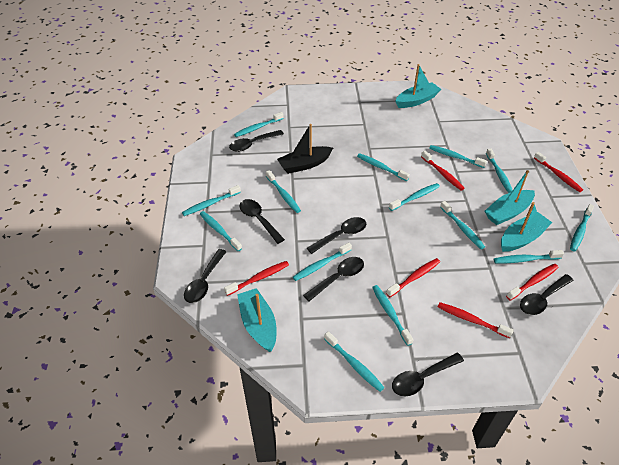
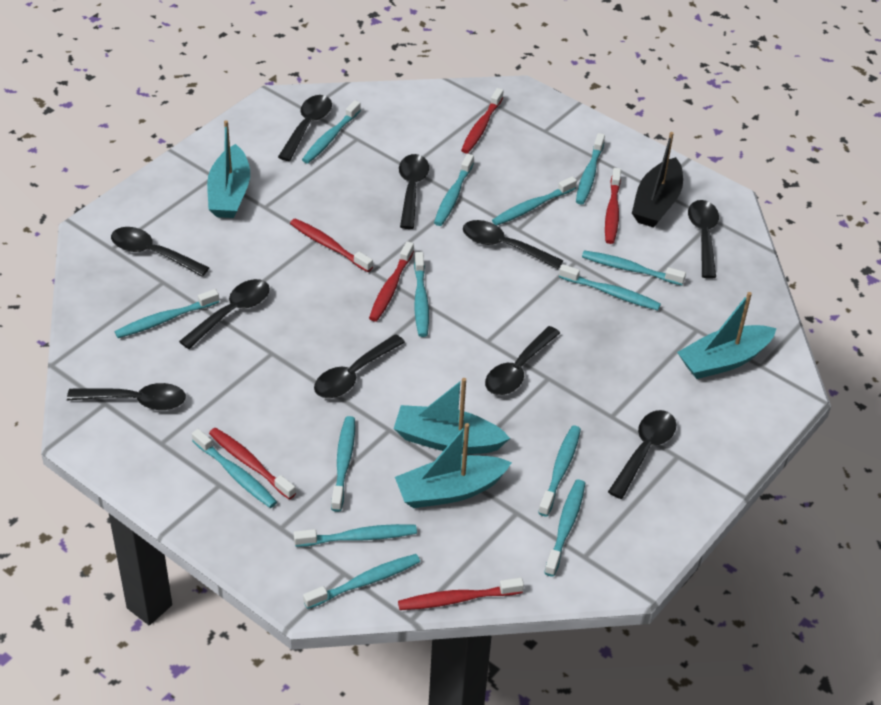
black spoon: [184,249,227,303] [229,130,284,152] [240,199,285,244] [303,257,364,301] [307,217,366,254] [392,353,464,396] [520,274,574,315] = 7 -> [67,383,186,410] [111,227,209,277] [179,279,270,349] [278,95,332,161] [314,334,405,398] [399,154,429,229] [463,220,563,269] [485,326,560,395] [608,410,676,499] [688,200,719,279] = 10

